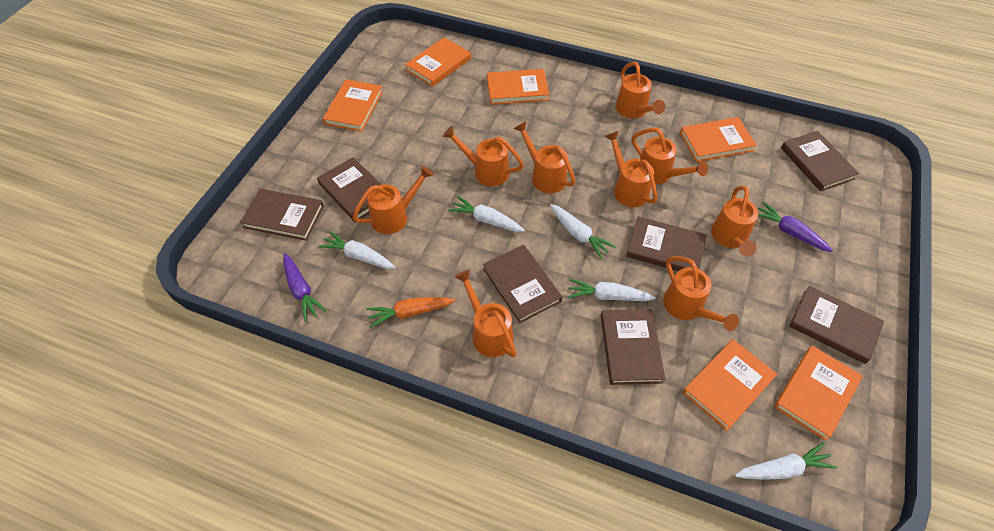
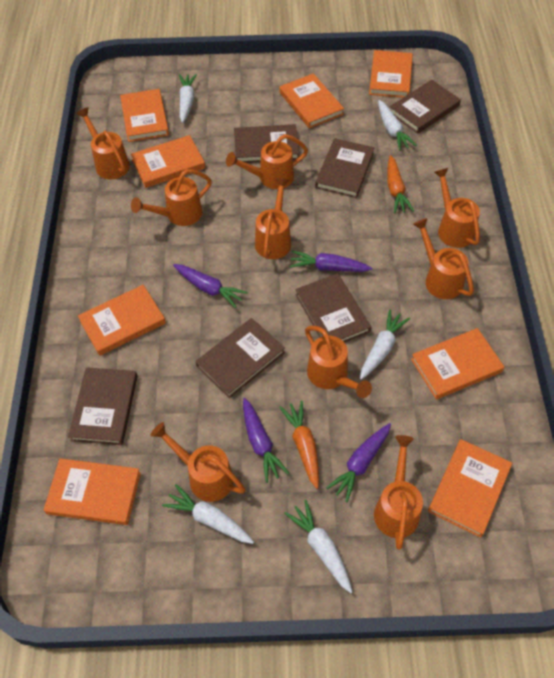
brown book: [240,189,324,241] [317,157,381,222] [483,245,562,323] [601,309,665,385] [626,216,706,271] [781,131,859,192] [789,286,884,364] = 7 -> [68,367,138,445] [196,318,285,398] [234,124,299,163] [295,273,371,343] [315,138,374,198] [390,80,461,134] = 6
orange book: [323,79,383,132] [405,37,471,87] [487,69,549,105] [680,117,757,162] [683,339,777,431] [774,346,863,441] = 6 -> [44,458,141,525] [78,285,166,356] [120,89,169,142] [131,135,205,188] [279,73,344,128] [369,50,413,98] [411,328,504,399] [428,439,512,538] = 8
orange carrot: [366,297,455,328] = 1 -> [279,401,319,489] [387,155,414,214] = 2
purple carrot: [283,253,327,322] [758,202,833,252] = 2 -> [173,264,247,308] [243,398,290,483] [289,250,372,272] [326,423,391,503] = 4

